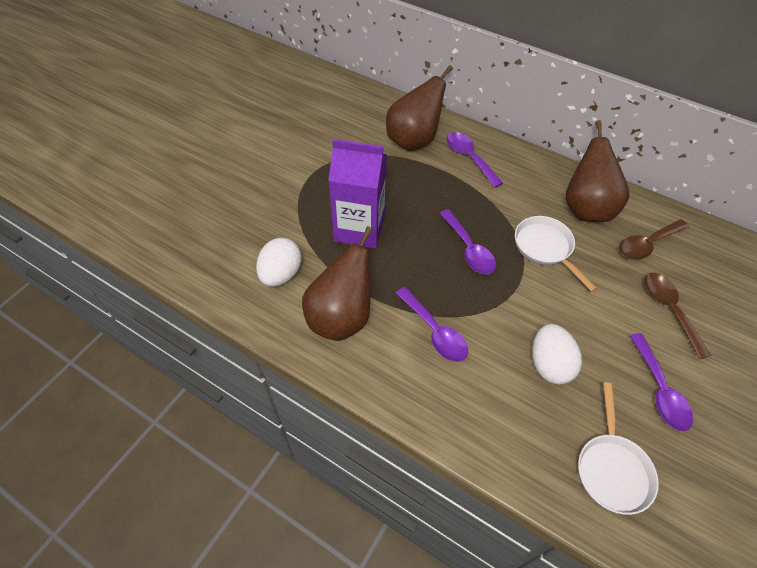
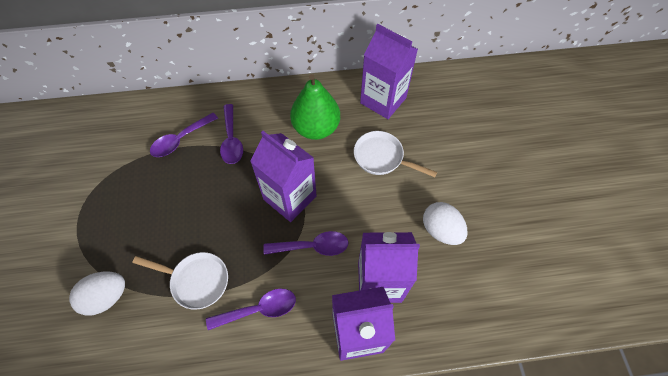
brown pear: [302,226,373,341] [386,65,453,151] [565,120,629,222] = 3 -> none = 0
brown spoon: [619,219,689,260] [644,273,711,359] = 2 -> none = 0
green pear: none = 0 -> [290,74,340,140] = 1
purple carton: [328,139,387,249] = 1 -> [250,131,317,222] [332,287,395,361] [358,232,420,303] [360,24,418,119] = 4

